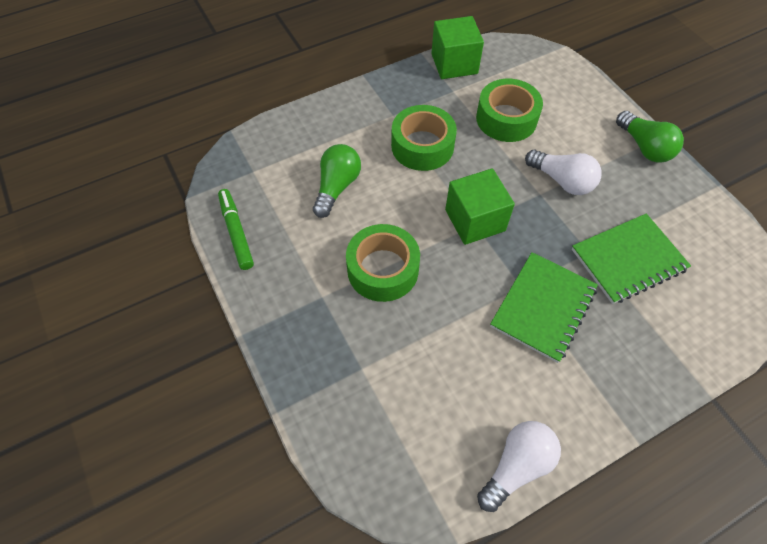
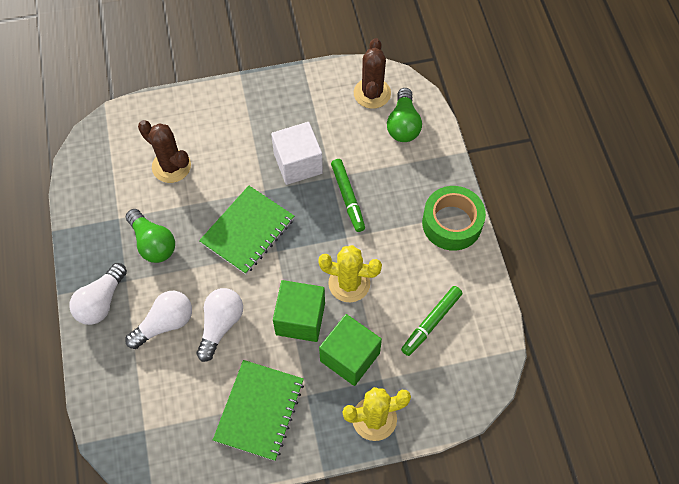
brown cactus: none = 0 -> [138,120,191,183] [354,38,391,109] = 2
green marker: [218,189,254,270] = 1 -> [331,159,365,232] [401,286,463,356] = 2
green tape: [346,224,420,302] [391,105,457,171] [476,79,543,142] = 3 -> [422,186,486,251] = 1
white cube: none = 0 -> [271,122,323,185] = 1
white light bulb: [477,421,561,512] [525,150,602,195] = 2 -> [69,263,127,325] [125,291,192,349] [196,288,243,362] = 3
yellow cactus: none = 0 -> [318,245,382,302] [343,387,411,441] = 2

